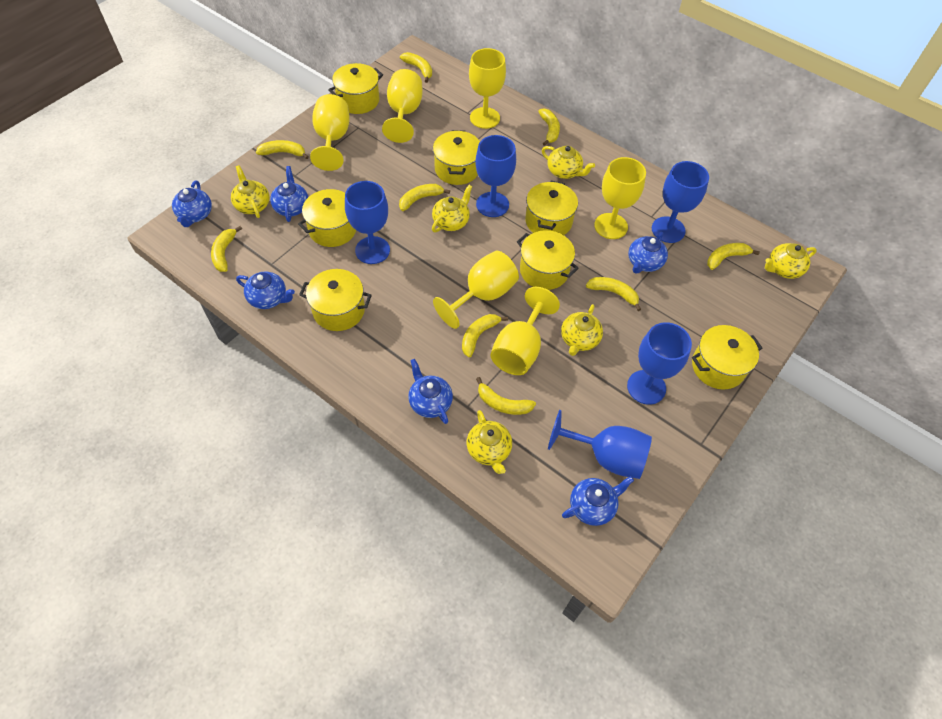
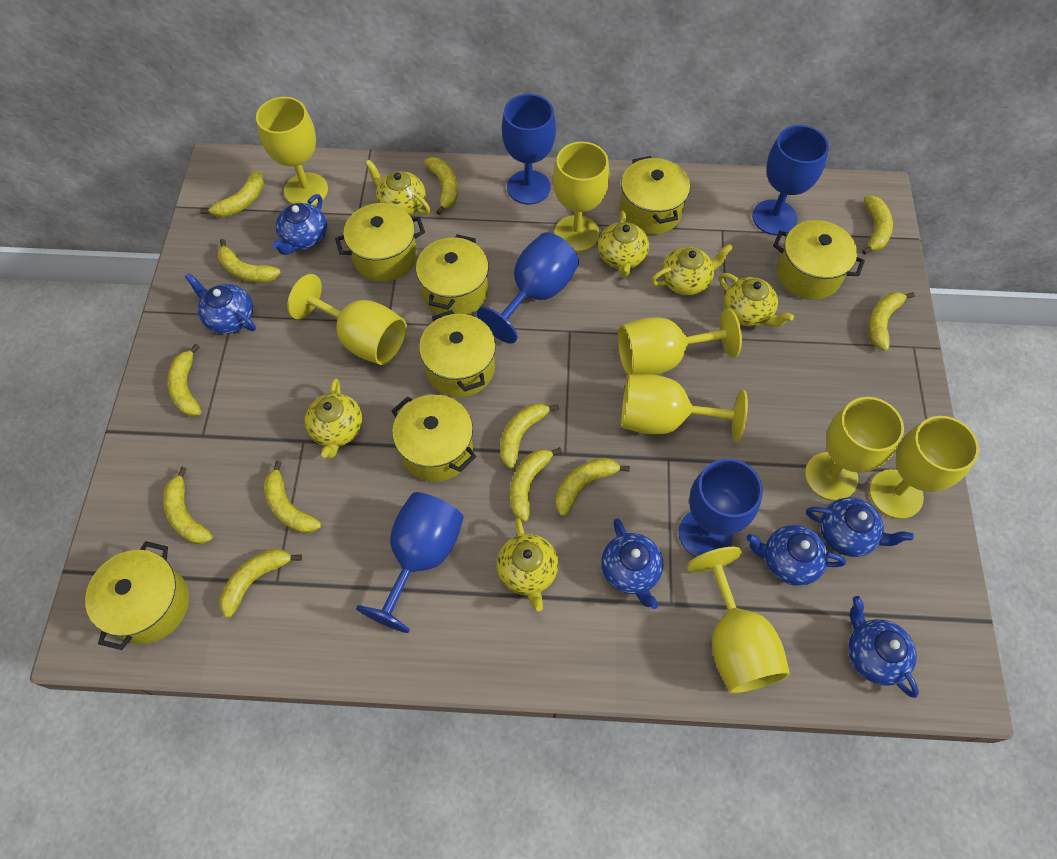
yellow banana: [211,226,242,272] [256,140,309,159] [399,184,450,211] [400,52,432,83] [462,314,508,357] [476,377,536,415] [538,108,560,146] [586,277,641,311] [707,243,760,270] = 9 -> [163,467,213,544] [167,344,201,416] [200,170,264,217] [218,239,281,283] [219,549,302,618] [264,461,321,534] [424,157,458,215] [500,403,559,469] [510,447,562,522] [555,458,630,516] [862,195,893,255] [868,292,915,351] = 12
yellow goblet: [310,94,350,171] [382,69,423,143] [433,250,519,329] [469,48,506,129] [490,287,560,375] [594,157,646,239] = 6 -> [256,97,328,206] [287,274,407,365] [553,142,610,252] [618,308,742,376] [621,374,748,441] [687,547,790,693] [805,397,904,501] [869,416,979,519] = 8

